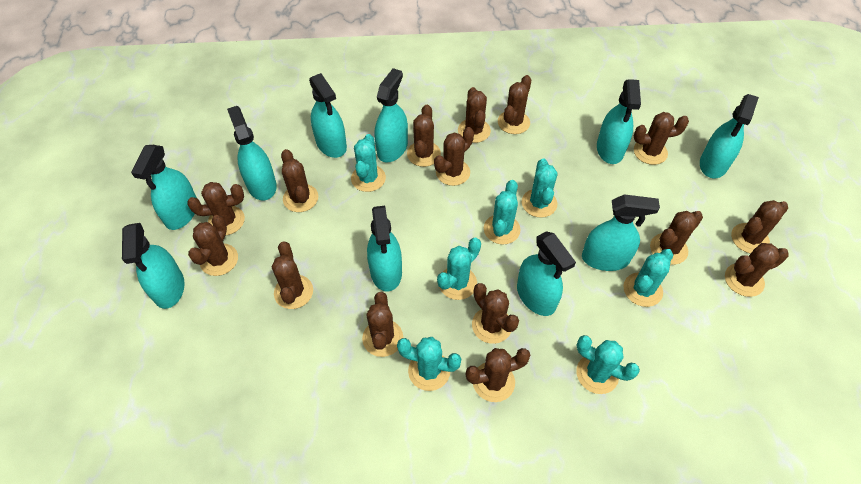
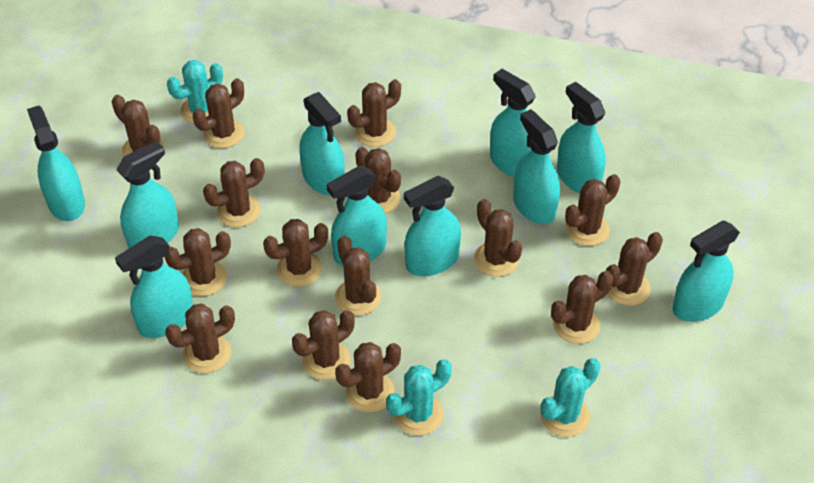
turquoise cactus: [351,134,386,192] [397,337,461,391] [437,238,481,300] [484,180,521,244] [522,158,557,218] [576,335,640,394] [623,249,673,307] = 7 -> [167,60,223,124] [386,359,452,435] [540,358,601,437] = 3

